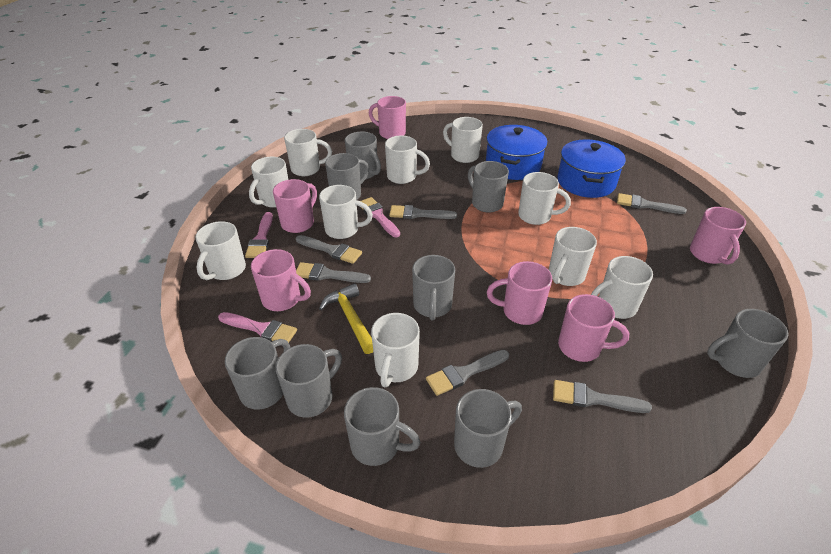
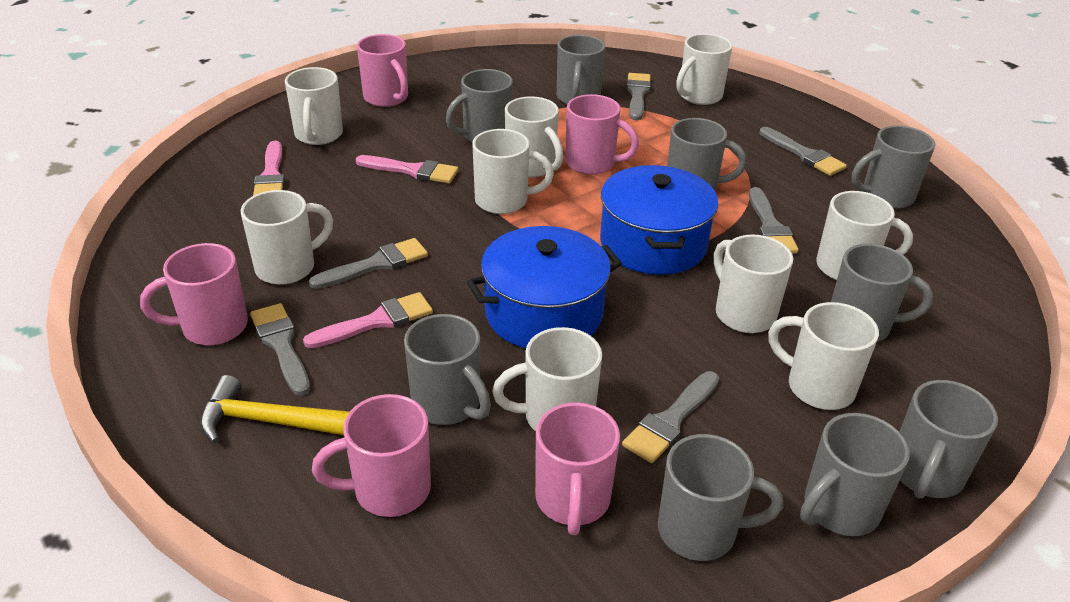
pink mug: [251,249,311,311] [273,179,317,233] [369,96,406,139] [487,261,552,325] [558,294,629,362] [690,207,746,265] = 6 -> [140,243,248,345] [312,394,431,517] [357,34,408,107] [535,402,620,535] [565,94,639,175] = 5
white mug: [195,221,246,280] [249,157,288,208] [284,129,332,176] [319,185,373,239] [371,313,420,387] [385,135,430,184] [443,117,483,163] [518,172,571,225] [549,227,597,286] [591,256,653,319] = 10 -> [241,190,333,285] [285,67,343,145] [472,129,554,214] [492,327,602,431] [505,96,563,177] [676,34,733,105] [714,234,793,333] [768,302,879,410] [816,191,913,280] = 9

